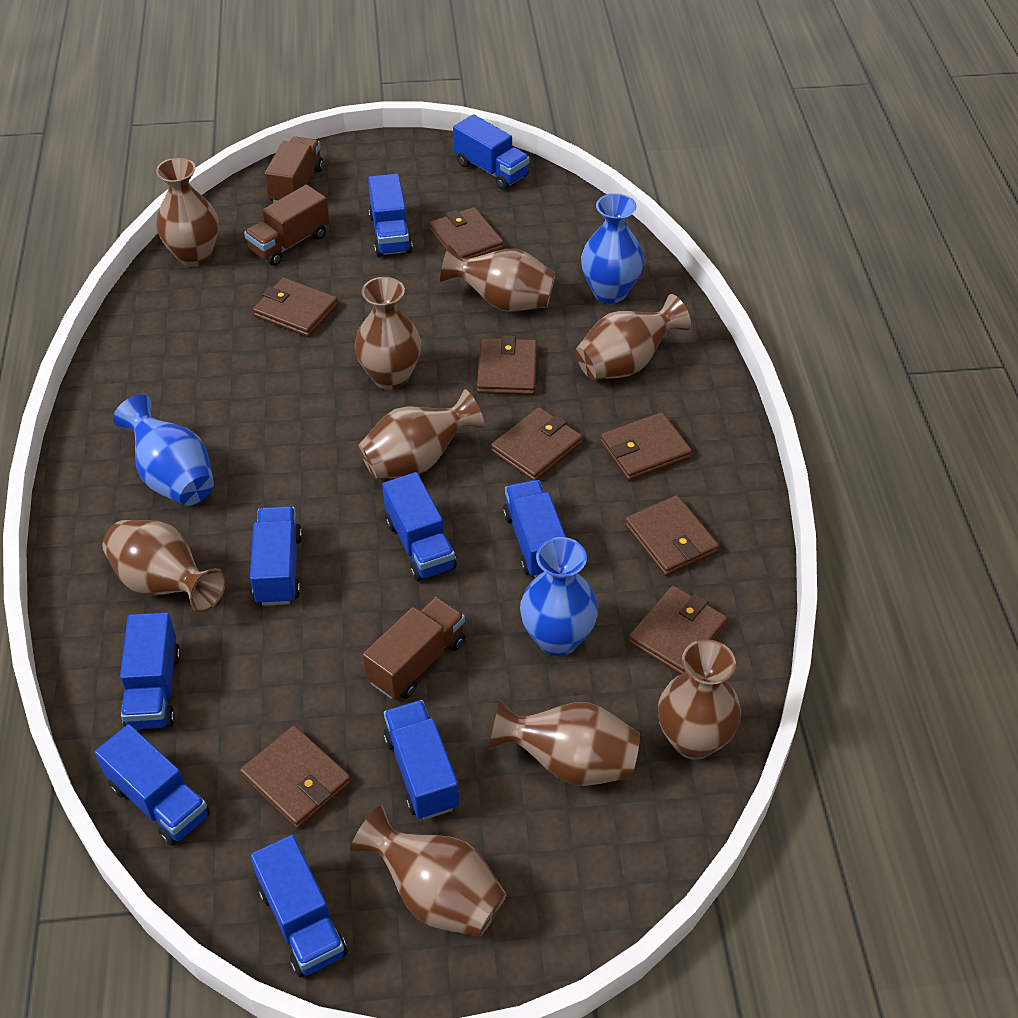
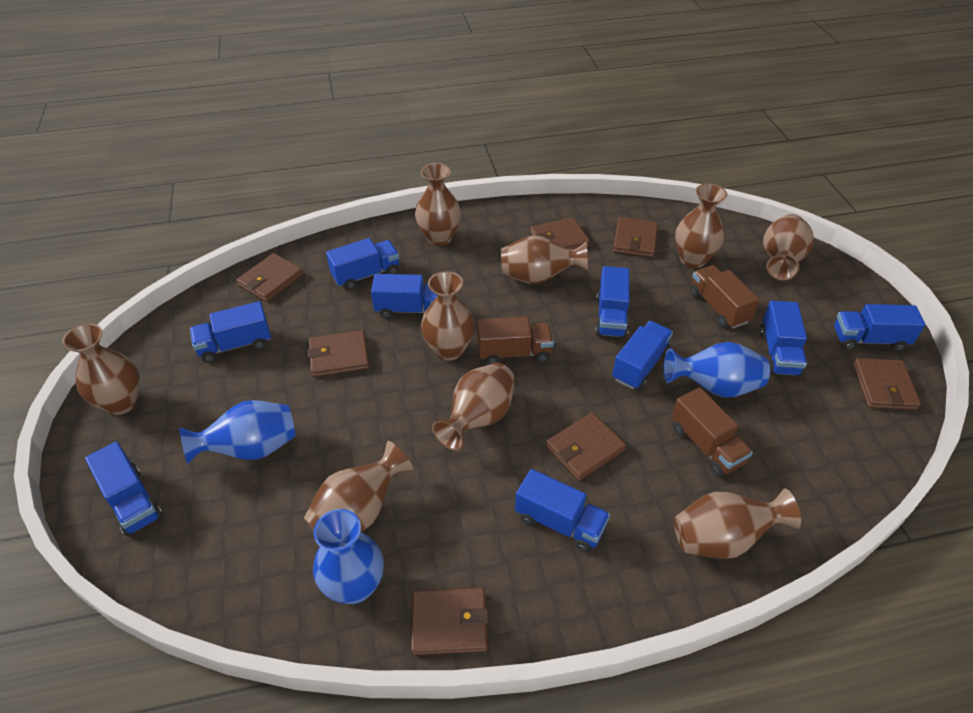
brown wallet: [240,725,351,829] [253,277,338,337] [429,207,504,259] [477,335,537,395] [491,407,583,480] [600,412,692,481] [625,495,719,576] [628,585,728,675] = 8 -> [236,253,303,302] [308,330,369,377] [411,588,489,655] [530,217,590,250] [546,412,626,481] [613,217,658,257] [853,358,921,410] = 7

